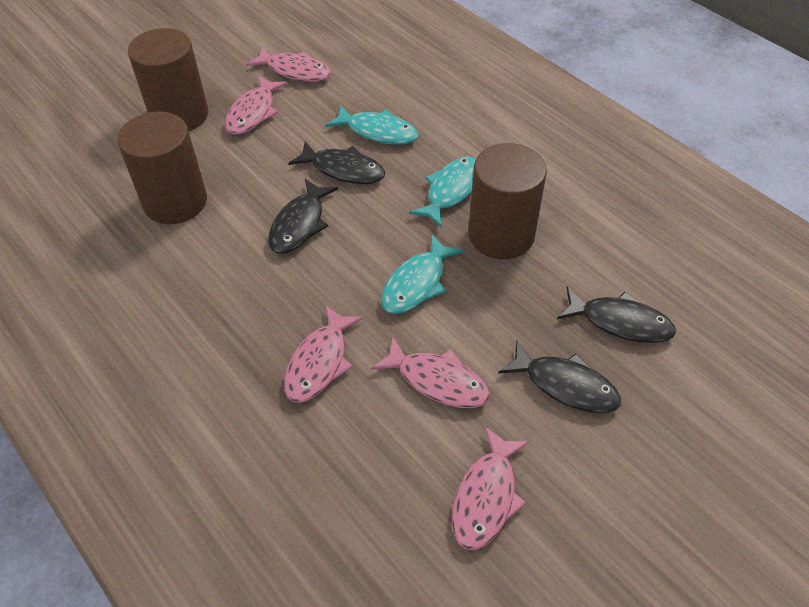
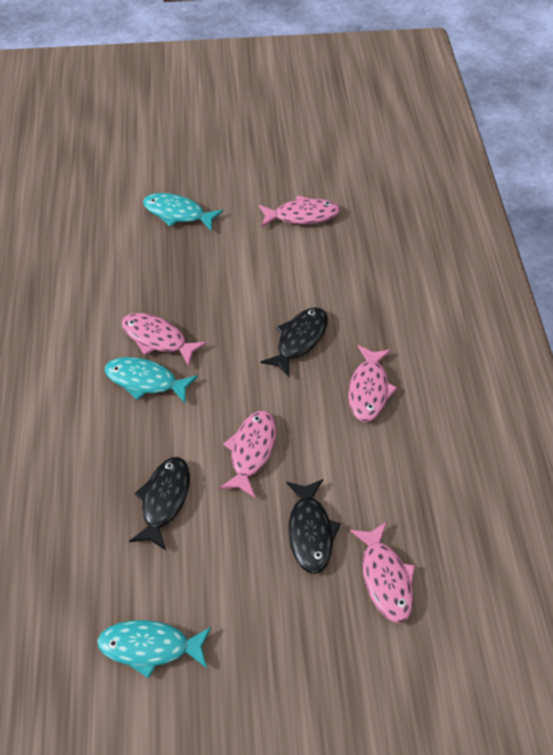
black fish: [269,179,338,254] [288,141,385,184] [498,341,621,413] [557,287,676,343] = 4 -> [129,457,190,550] [261,307,328,377] [286,479,341,574] = 3
brown cylinder: [117,111,207,224] [128,28,208,131] [469,143,547,259] = 3 -> none = 0

